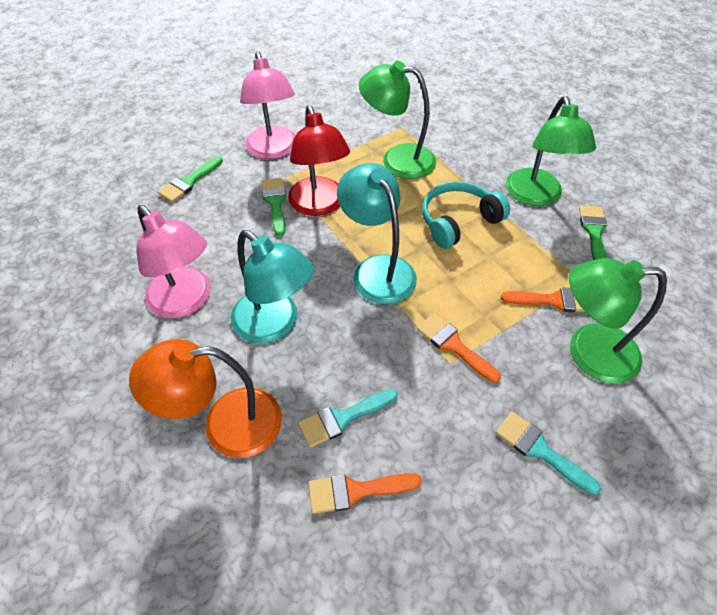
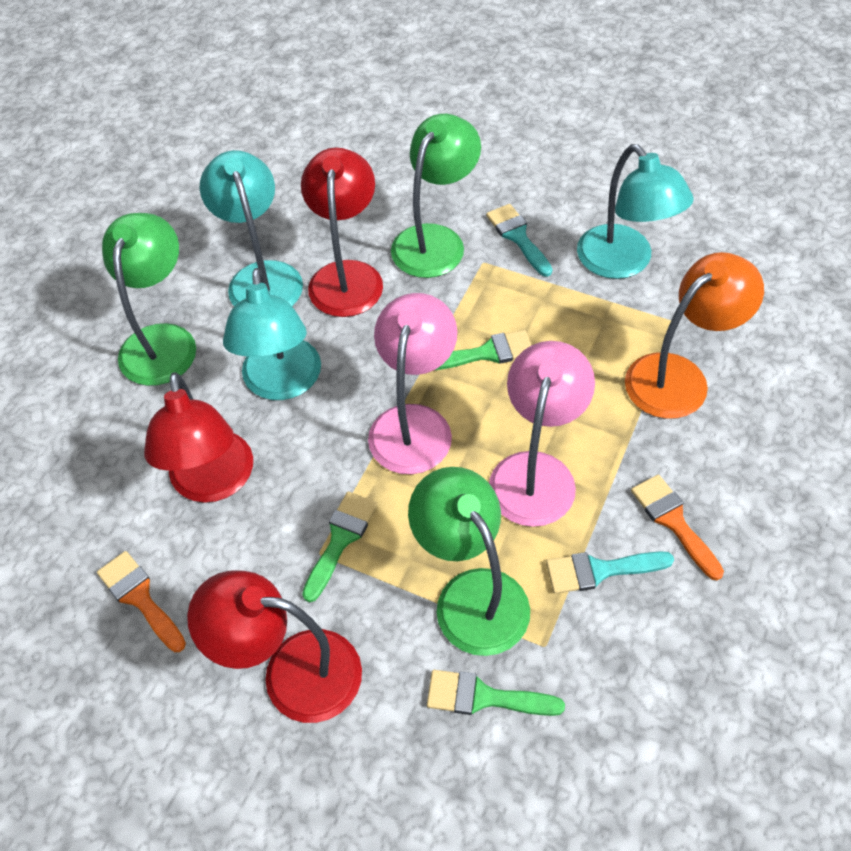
orange brush: [308,473,422,514] [417,313,501,383] [501,288,585,312] = 3 -> [97,551,186,652] [631,474,724,580] = 2
red lamp: [288,105,350,216] = 1 -> [144,372,253,503] [187,570,362,723] [301,147,383,317] = 3
turquoise headphones: [422,181,510,249] = 1 -> none = 0
turquoise lamp: [231,230,314,343] [337,163,417,304] = 2 -> [199,150,303,306] [223,268,321,400] [577,144,694,279] = 3

